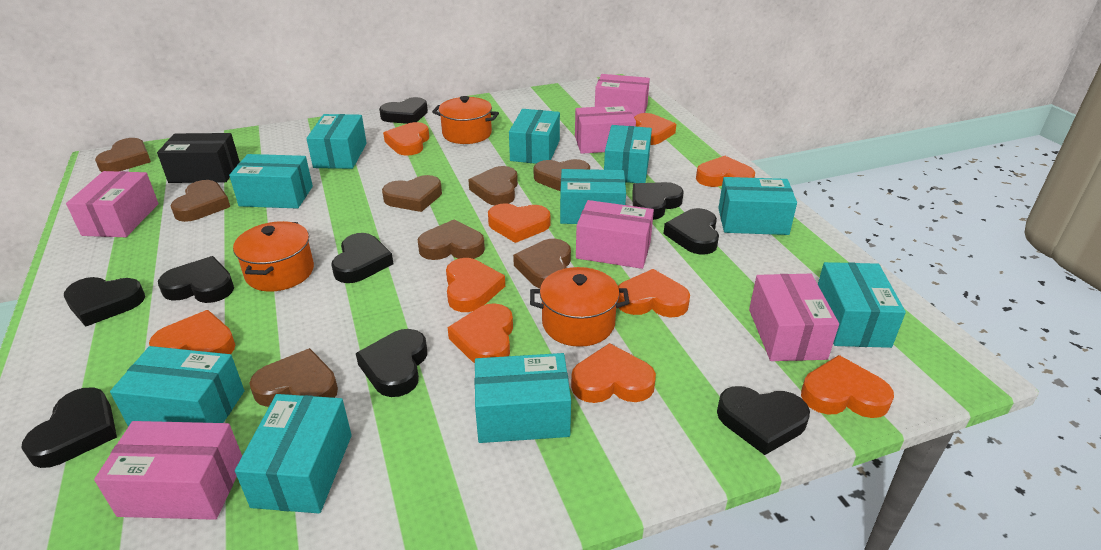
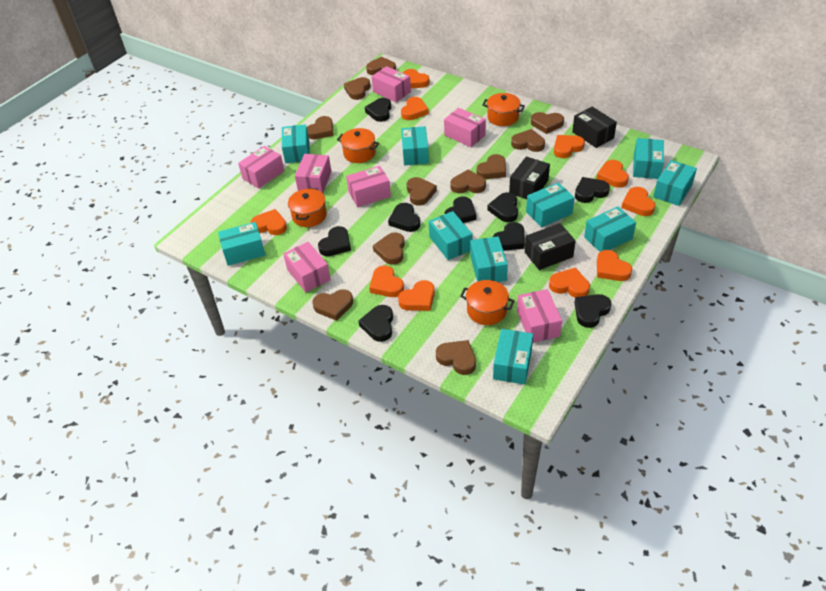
black box: [157,133,240,183] = 1 -> [509,157,550,199] [525,223,576,270] [572,107,617,148] = 3
brown heart: [95,138,151,172] [170,180,230,222] [250,348,338,407] [382,175,442,212] [418,219,485,260] [468,166,518,205] [513,239,571,289] [534,159,590,191] = 8 -> [307,116,334,139] [312,289,353,321] [344,77,370,100] [366,57,396,75] [373,232,405,265] [407,177,437,206] [436,340,476,375] [450,170,486,193] [476,154,506,179] [511,129,545,152] [531,112,564,134] = 11
orange pot: [233,221,314,292] [432,96,499,144] [530,267,629,347] = 3 -> [288,188,327,227] [337,128,379,163] [460,280,515,325] [482,93,525,126] = 4
pink box: [66,171,159,237] [94,421,242,520] [575,105,636,154] [576,200,654,269] [595,74,650,117] [749,274,839,361] = 6 -> [238,146,285,189] [283,242,331,292] [295,154,331,193] [346,166,391,207] [371,66,411,102] [444,108,486,147] [517,289,562,342] = 7

